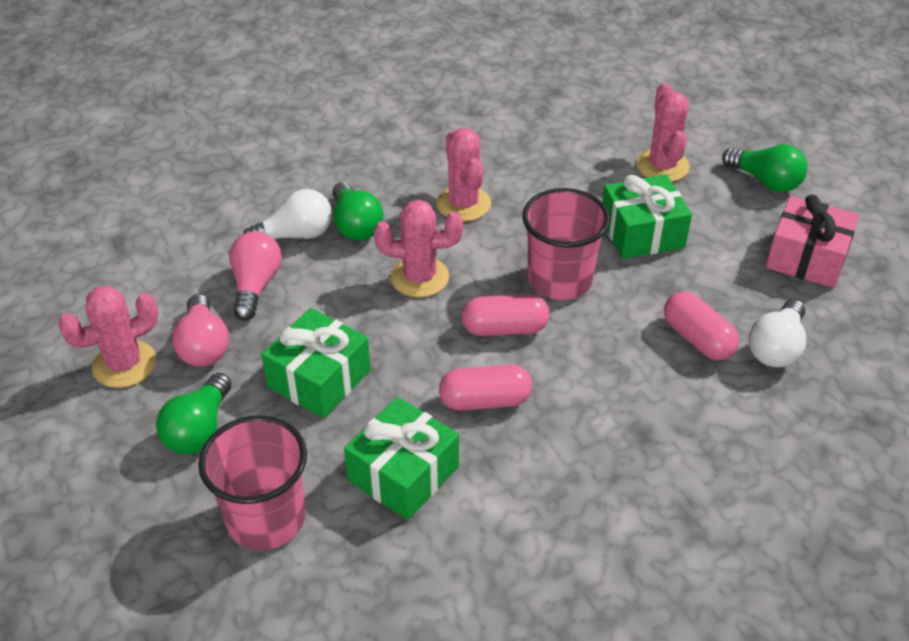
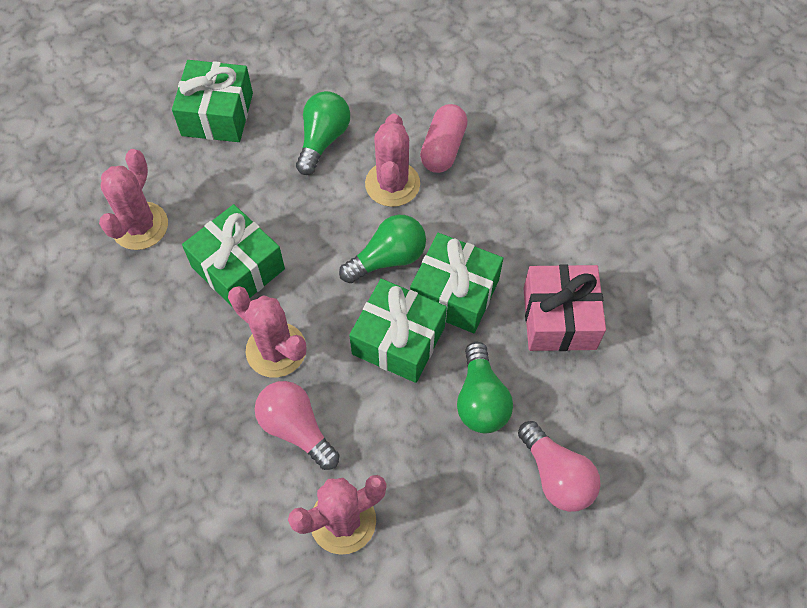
green gift: [261,308,371,418] [344,397,459,520] [602,174,692,259] = 3 -> [172,60,253,142] [182,204,285,308] [349,279,447,383] [410,233,503,333] = 4
pink capsule: [439,364,532,411] [461,294,550,336] [664,291,739,361] = 3 -> [420,104,468,173] = 1
pink cup: [198,415,307,550] [522,188,610,300] = 2 -> none = 0
white light bulb: [243,189,332,239] [749,299,806,368] = 2 -> none = 0

